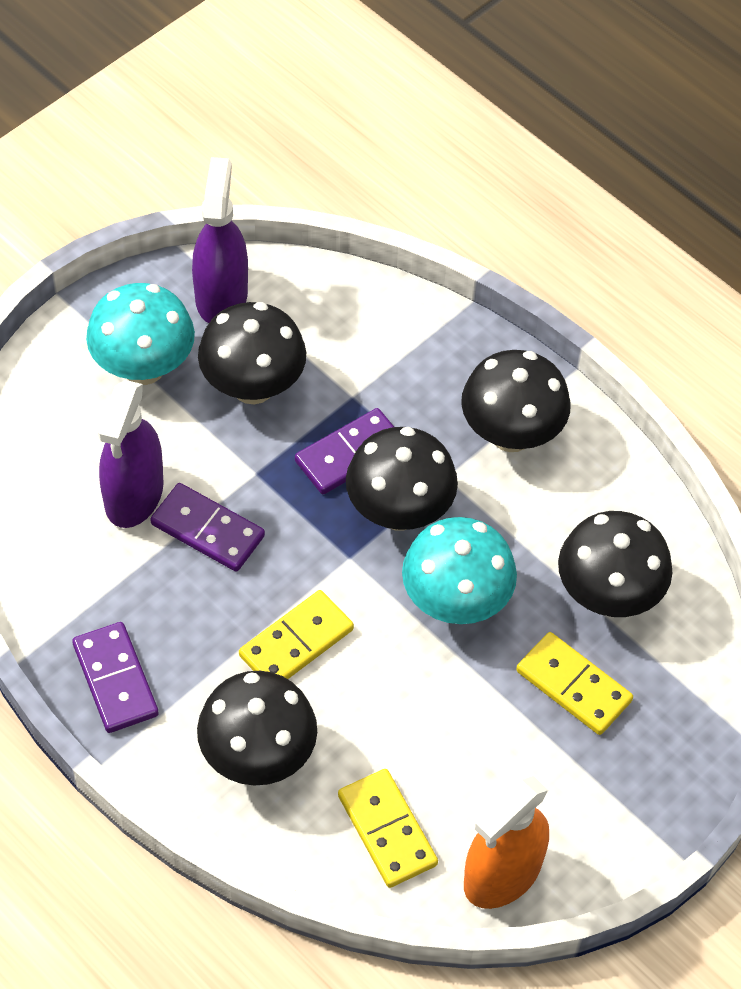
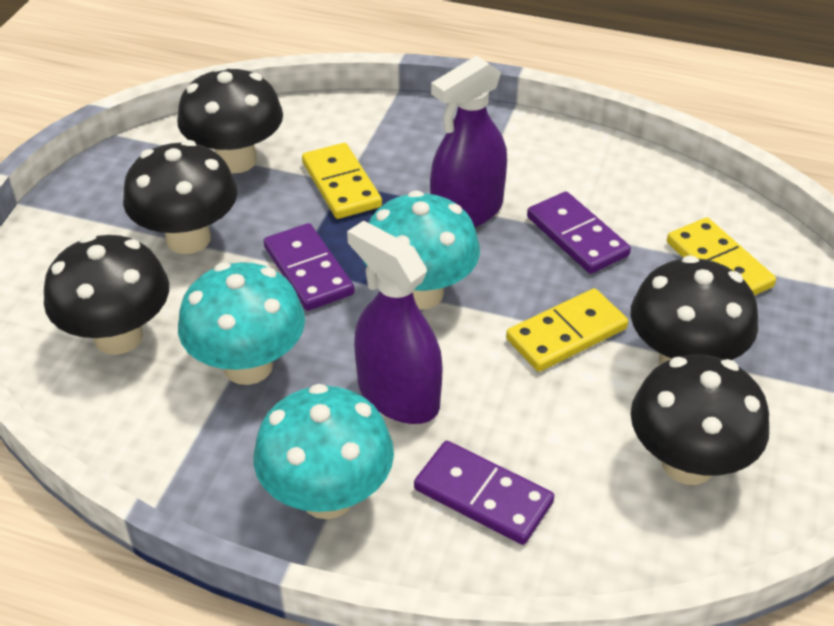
orange spray bottle: [464,776,549,909] = 1 -> none = 0
turquoise mushroom: [86,283,195,385] [402,517,517,624] = 2 -> [178,262,305,385] [254,384,394,519] [363,190,480,310] = 3

